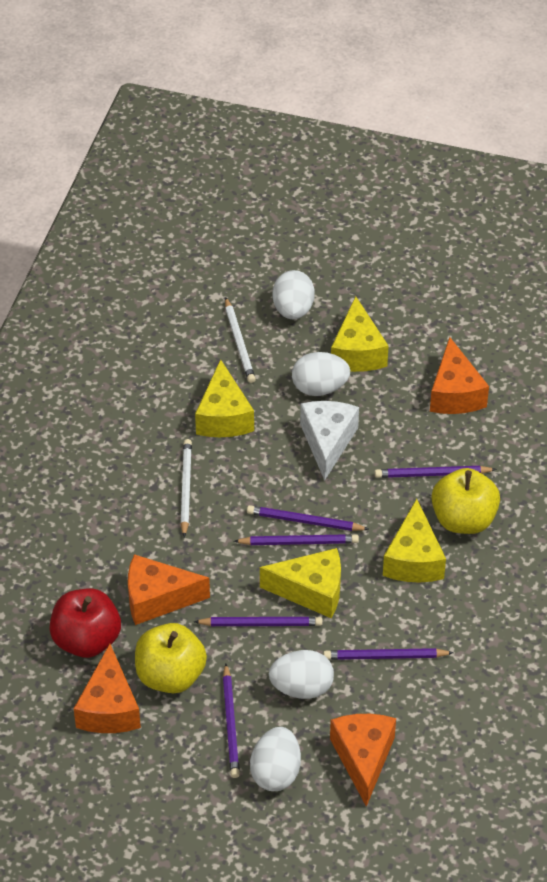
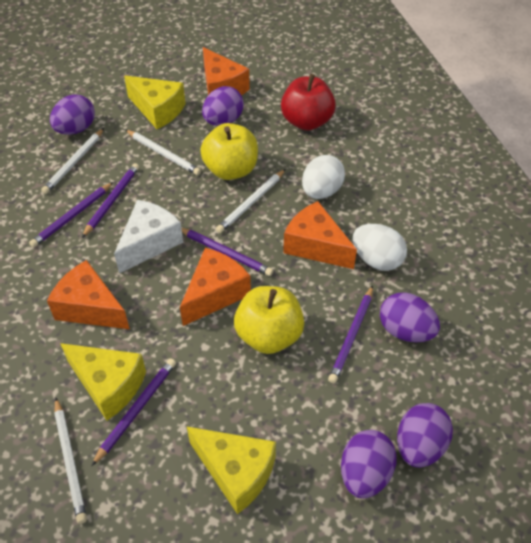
purple egg: none = 0 -> [50,94,95,135] [202,86,244,126] [341,430,397,498] [380,292,440,342] [397,403,453,468] = 5
purple pencil: [194,617,323,626] [223,664,240,778] [234,534,359,545] [247,505,369,531] [323,648,454,660] [375,466,497,478] = 6 -> [29,182,113,248] [82,163,139,238] [91,359,176,466] [181,228,273,276] [328,286,373,384] = 5
white egg: [250,727,301,791] [269,650,334,699] [272,270,315,319] [292,352,350,396] = 4 -> [302,155,345,199] [353,224,407,271] = 2
white pencil: [180,439,192,537] [225,297,256,383] = 2 -> [41,128,104,194] [54,398,87,524] [126,130,201,175] [216,169,286,233] = 4
yellow cheese: [195,359,254,437] [260,548,341,618] [331,296,389,372] [383,499,446,583] = 4 -> [60,343,146,420] [124,75,186,129] [187,427,276,514] = 3

